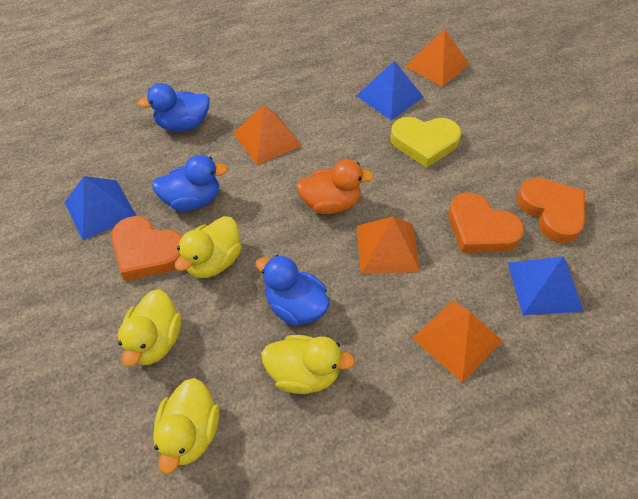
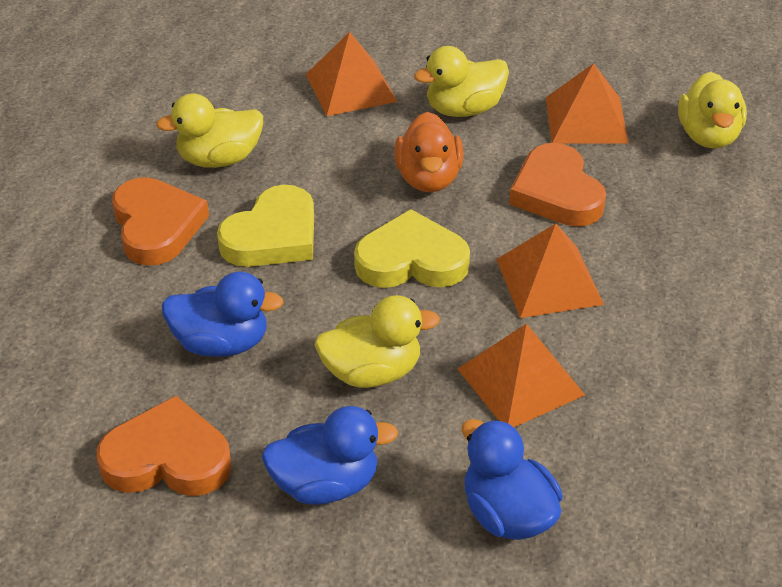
blue pyramid: [64,176,136,240] [356,61,423,120] [508,256,584,315] = 3 -> none = 0
yellow heart: [390,117,462,168] = 1 -> [217,185,314,267] [354,209,470,288] = 2

